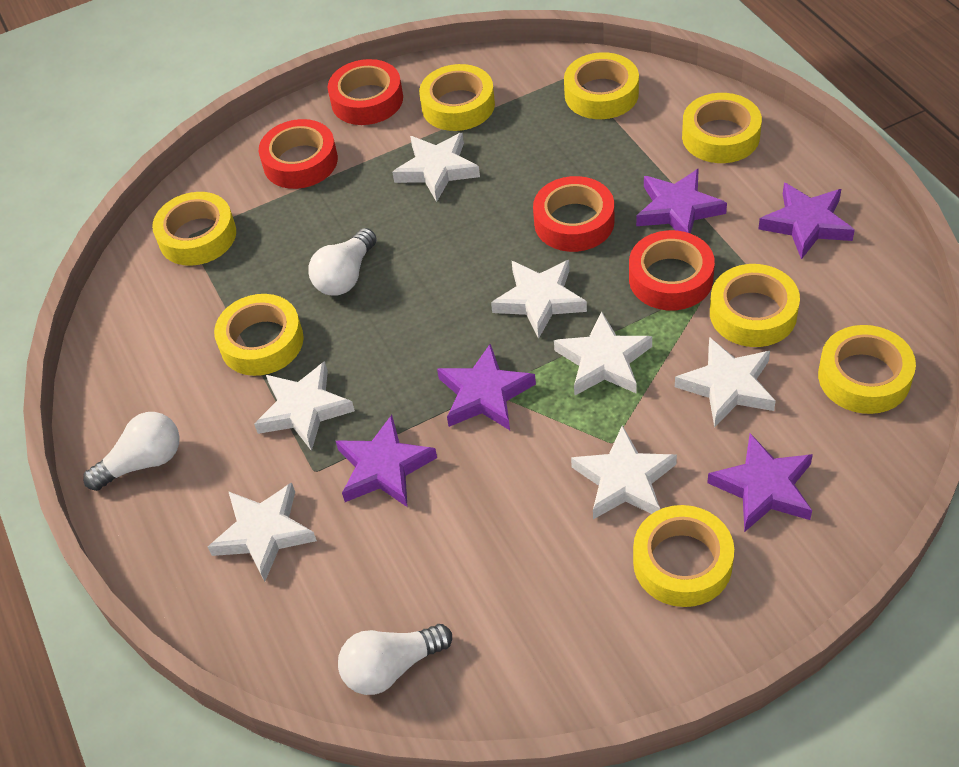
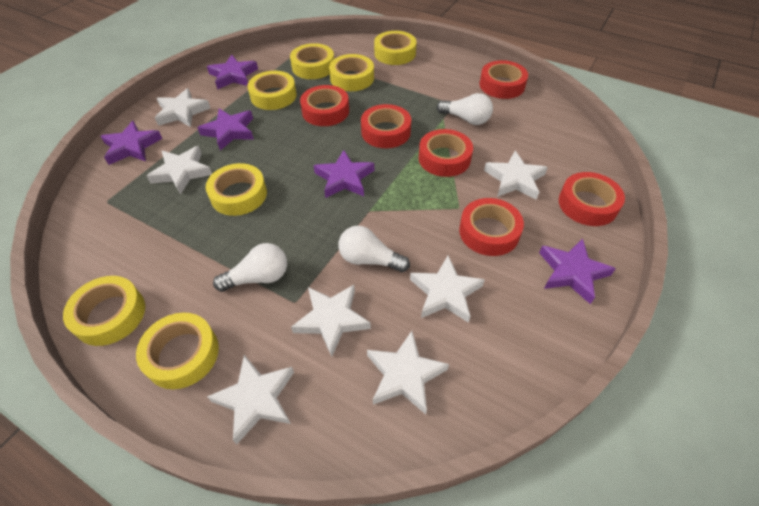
red tape: [259,119,338,189] [328,59,403,125] [533,176,614,252] [629,230,715,310] = 4 -> [300,85,349,126] [361,104,411,148] [419,129,473,177] [459,198,524,256] [480,60,528,99] [559,172,625,226] = 6
yellow tape: [152,192,236,266] [214,294,304,376] [419,64,495,131] [564,52,639,119] [633,505,734,607] [682,93,762,163] [710,264,800,347] [818,325,916,414] = 8 -> [63,276,145,346] [136,313,219,389] [206,163,267,216] [247,71,297,110] [290,43,334,79] [329,54,374,91] [374,31,417,65] = 7

